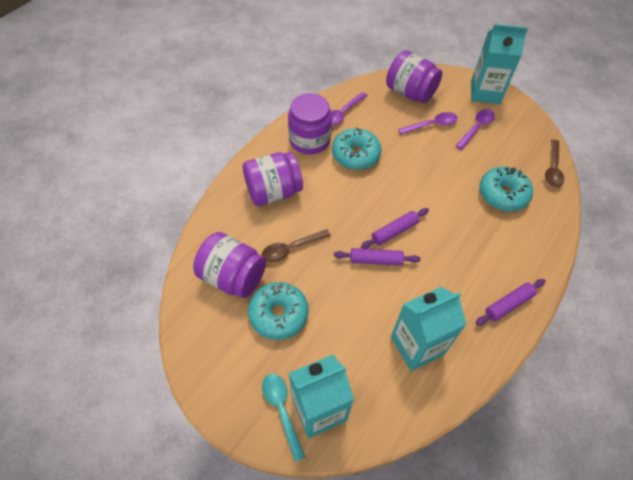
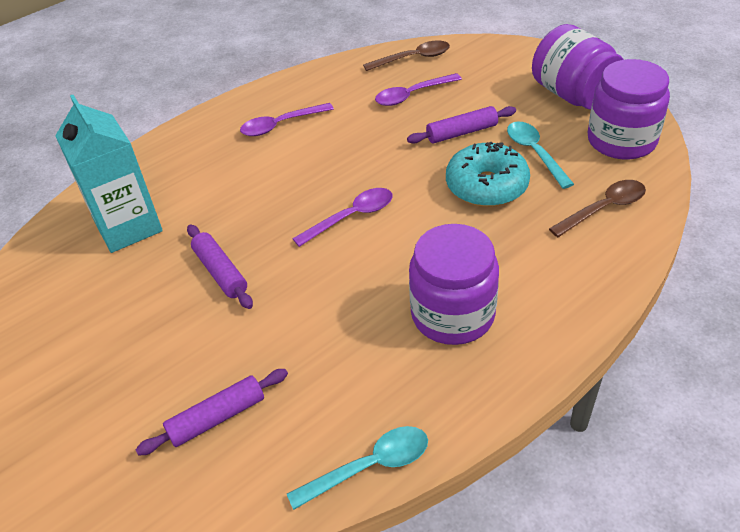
purple jar: [193,232,266,298] [243,152,303,206] [288,93,332,154] [386,50,442,103] = 4 -> [409,224,499,345] [532,24,624,110] [587,59,670,160] = 3
turquoise carton: [289,354,354,438] [391,287,467,371] [471,24,528,104] = 3 -> [55,95,163,253] = 1
turquoise donut: [248,282,308,340] [332,128,382,170] [479,167,533,211] = 3 -> [446,142,530,207] = 1
turquoise spoon: [262,373,306,462] = 1 -> [287,426,428,510] [507,122,574,189] = 2

